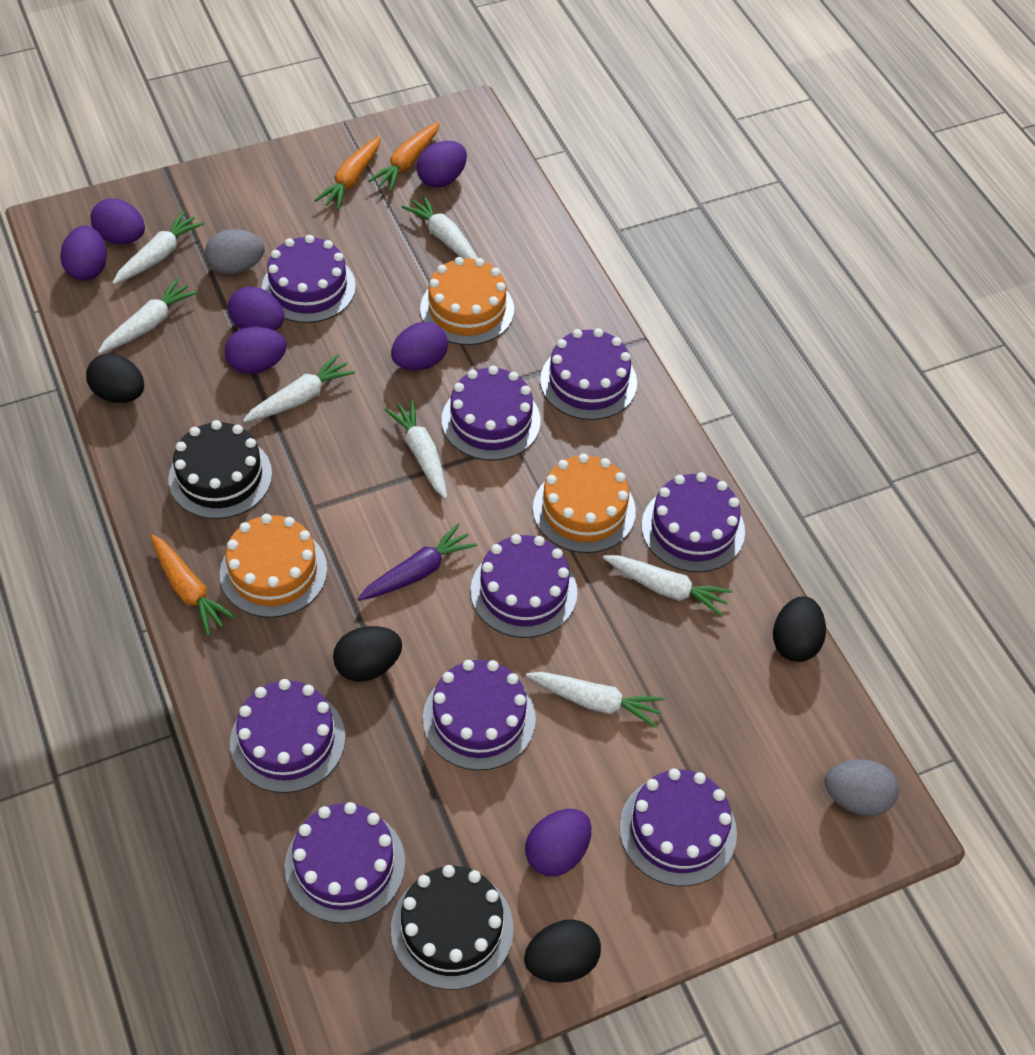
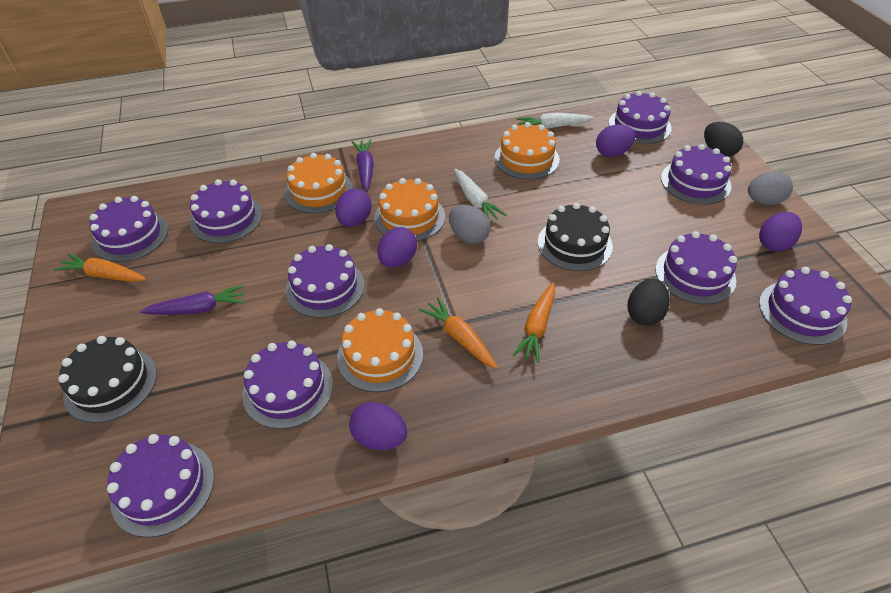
black egg: [86,353,144,403] [333,626,402,682] [524,919,601,983] [773,596,826,662] = 4 -> [627,278,670,326] [704,122,743,157] = 2
orange cake: [220,514,327,618] [420,257,514,345] [533,453,636,553] = 3 -> [284,153,353,214] [337,308,423,392] [374,178,445,241] [494,122,560,179] = 4
purple carrot: [358,523,477,601] = 1 -> [140,285,245,315] [352,139,374,192] = 2
purple egg: [60,226,107,281] [90,198,145,244] [224,326,287,374] [228,287,284,330] [391,322,448,370] [416,141,467,188] [525,809,591,876] = 7 -> [335,188,372,227] [349,402,407,450] [377,227,417,267] [596,124,635,157] [759,212,802,252] = 5
white carrot: [98,278,198,354] [112,211,204,284] [243,354,355,422] [384,399,447,499] [402,195,477,259] [526,672,665,728] [603,555,733,617] = 7 -> [454,169,506,219] [516,113,594,129] = 2

